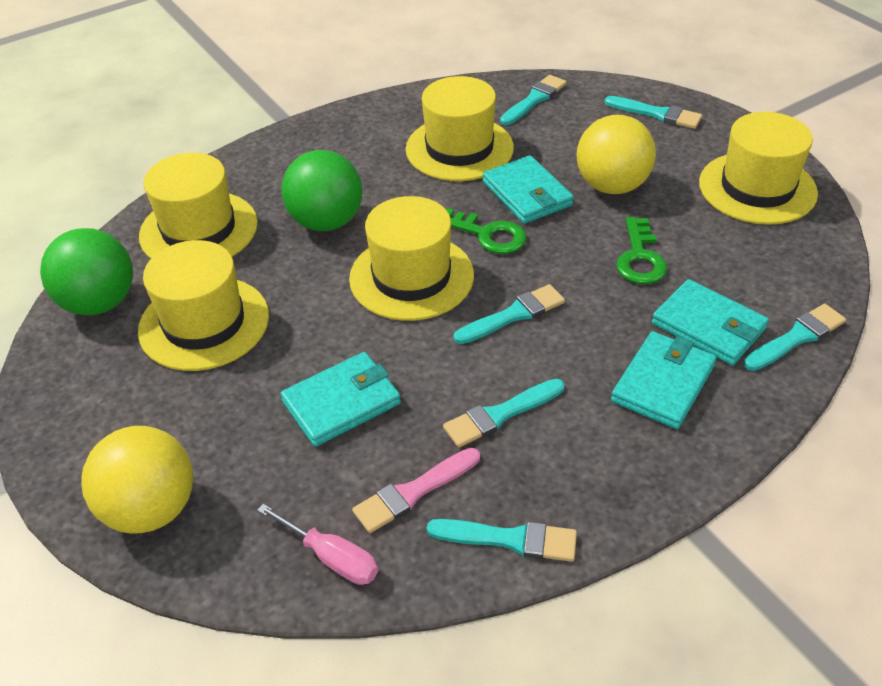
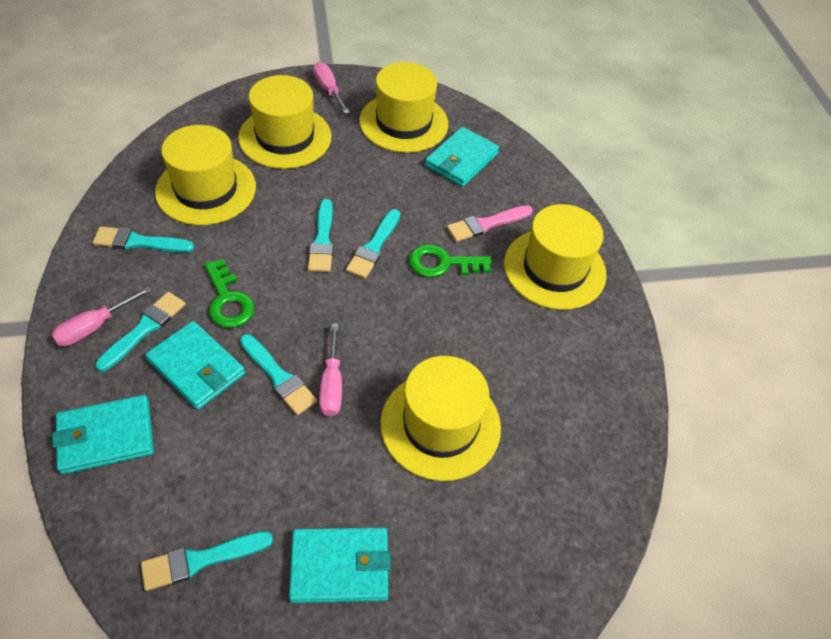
green ball: [40,228,133,316] [282,150,363,231] = 2 -> none = 0
pink screwdriver: [257,504,378,585] = 1 -> [51,286,151,346] [313,62,350,114] [319,323,342,416] = 3
yellow ball: [81,426,193,534] [577,115,656,194] = 2 -> none = 0

